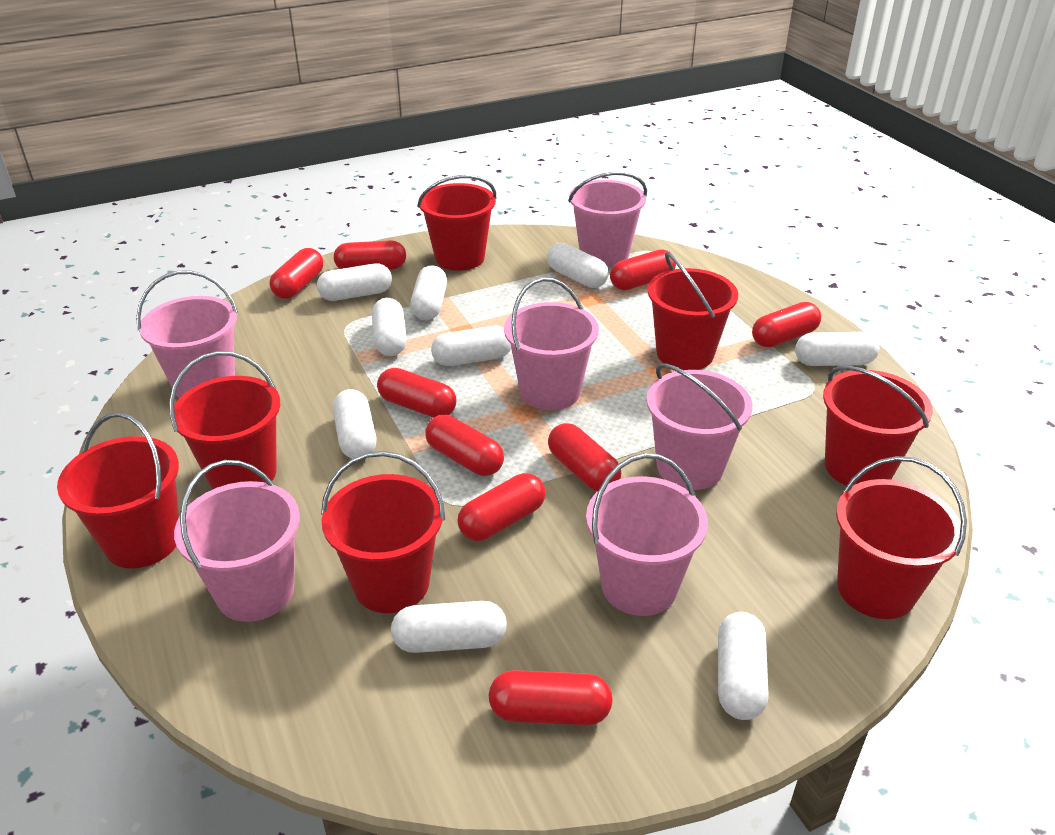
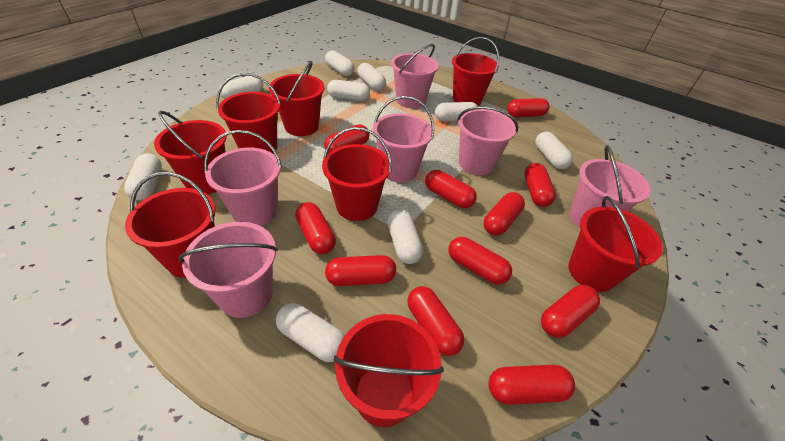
red bucket: [57,412,179,568] [169,351,280,489] [321,451,445,613] [417,175,497,271] [648,252,738,370] [823,366,933,486] [836,456,967,619] = 7 -> [125,172,216,278] [154,111,227,194] [216,73,281,154] [269,61,324,136] [322,127,392,221] [334,314,444,427] [452,37,499,106] [569,196,663,292] = 8
red capsule: [270,248,323,299] [334,240,406,270] [377,368,457,418] [425,415,504,476] [457,473,546,541] [489,670,613,725] [548,423,621,492] [610,250,676,290] [752,302,821,348] = 9 -> [295,202,336,254] [324,124,370,153] [325,255,396,286] [407,286,464,356] [425,170,477,208] [448,237,512,285] [484,192,525,236] [488,365,575,405] [507,98,550,117] [524,163,556,207] [541,285,600,338] = 11

